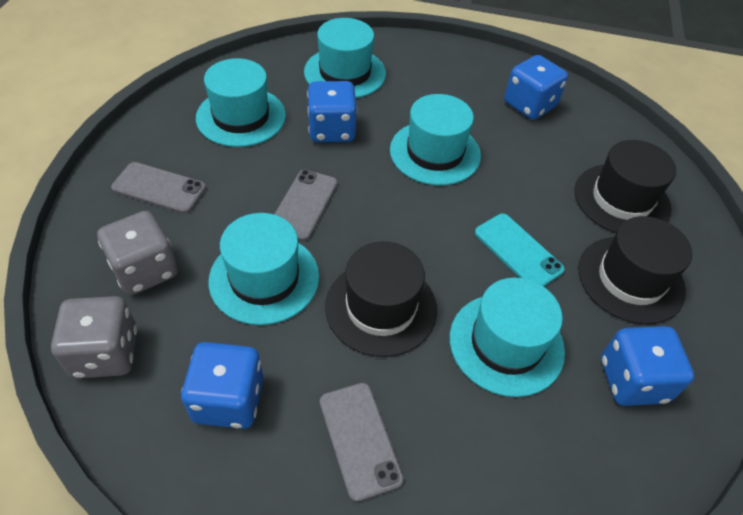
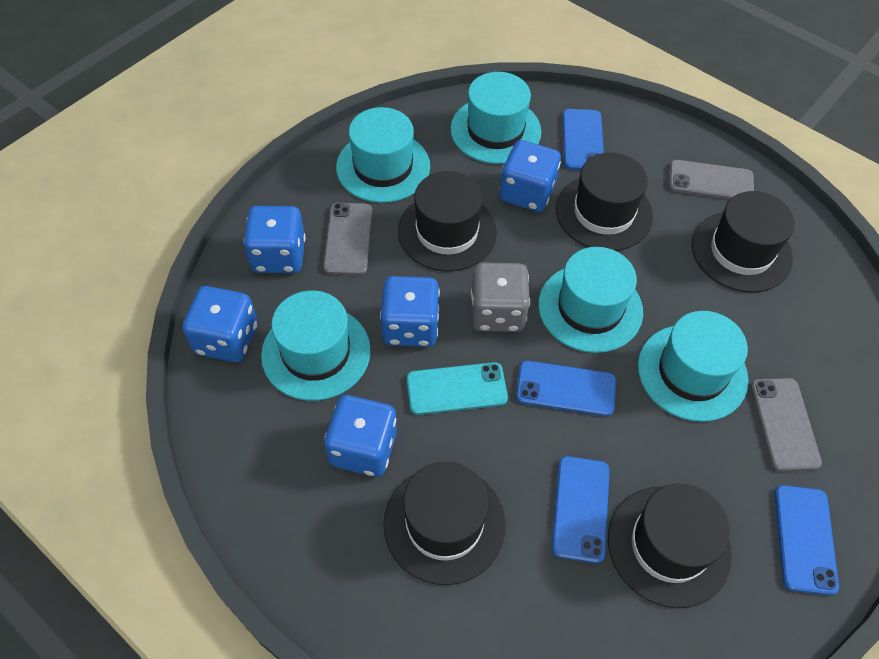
black hat: [325,242,437,357] [575,140,676,233] [578,216,692,324] = 3 -> [383,462,505,585] [398,171,497,272] [556,153,653,251] [608,483,732,608] [691,191,795,293] = 5
blue dice: [181,342,263,429] [307,81,357,142] [504,55,568,120] [601,326,694,406] = 4 -> [182,286,257,362] [243,206,306,273] [324,395,397,477] [380,276,440,347] [499,140,561,212] = 5
blue phone: none = 0 -> [516,361,616,416] [552,456,610,563] [563,109,604,170] [775,485,839,595] = 4
grey dice: [51,296,137,379] [97,211,178,295] = 2 -> [471,262,530,332] = 1

